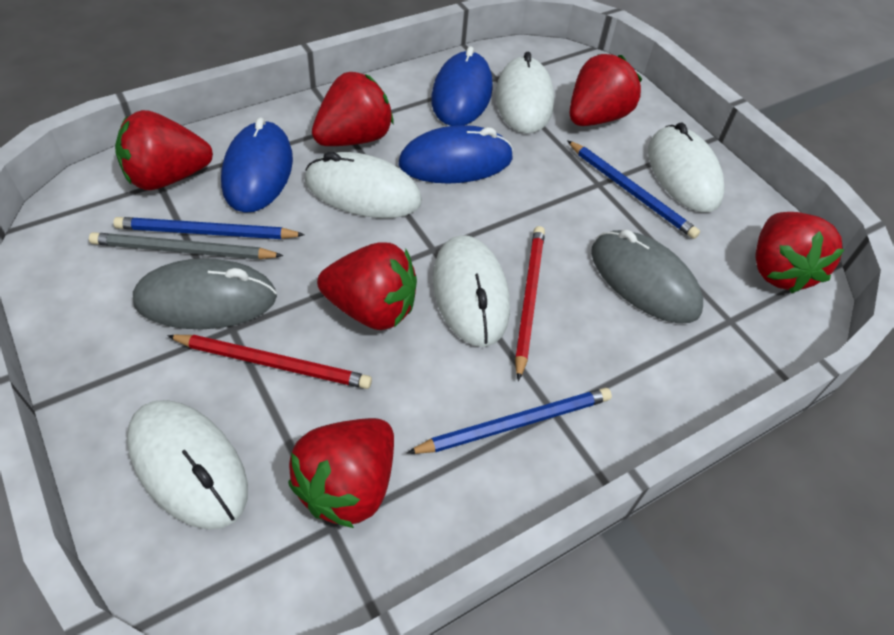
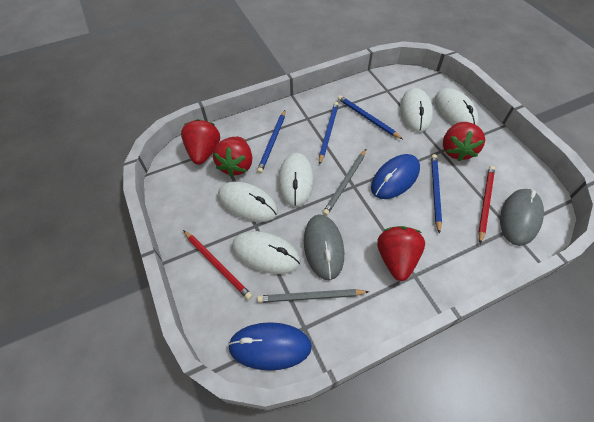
blue mouse: [221,117,293,213] [399,125,513,184] [431,46,493,126] = 3 -> [228,322,312,370] [371,154,420,199] = 2
blue pencil: [113,217,305,239] [407,388,612,454] [567,140,700,239] = 3 -> [257,110,285,174] [319,102,339,165] [338,95,403,139] [431,154,442,234] = 4
grey pencil: [89,232,283,260] = 1 -> [257,289,369,303] [323,149,366,216] = 2
red strawberry: [115,110,213,190] [288,418,394,528] [312,72,394,146] [317,242,417,330] [569,54,642,126] [755,212,845,293] = 6 -> [181,119,220,165] [213,137,252,177] [377,226,425,281] [443,122,485,161] = 4

